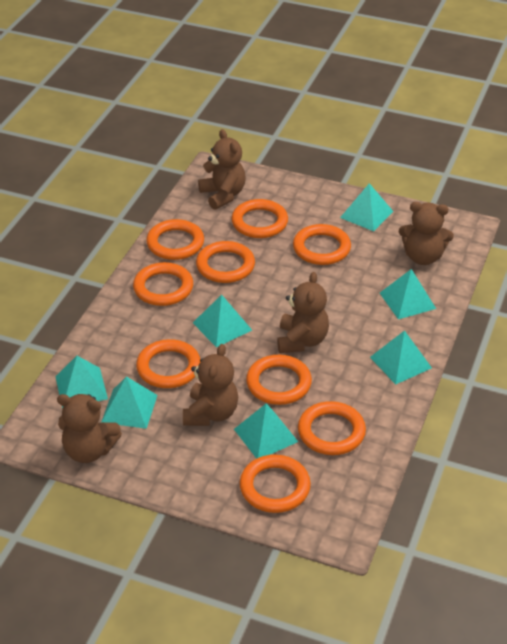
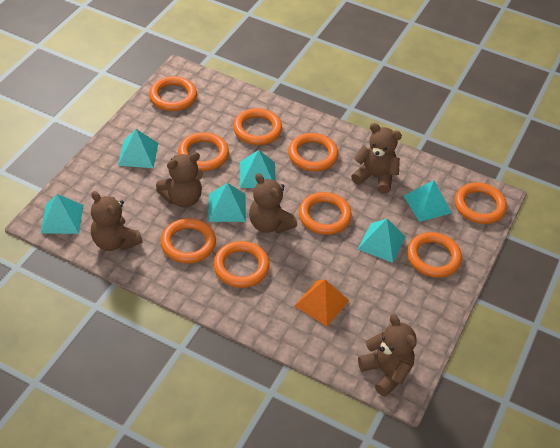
orange pyramid: none = 0 -> [294,280,349,326] = 1
turquoise pyramid: [55,356,108,408] [101,376,157,429] [193,295,252,347] [234,403,298,459] [340,183,393,231] [370,330,432,385] [380,269,436,319] = 7 -> [40,194,83,234] [118,129,158,168] [208,183,246,222] [240,150,276,188] [358,219,406,263] [404,180,452,222] = 6

